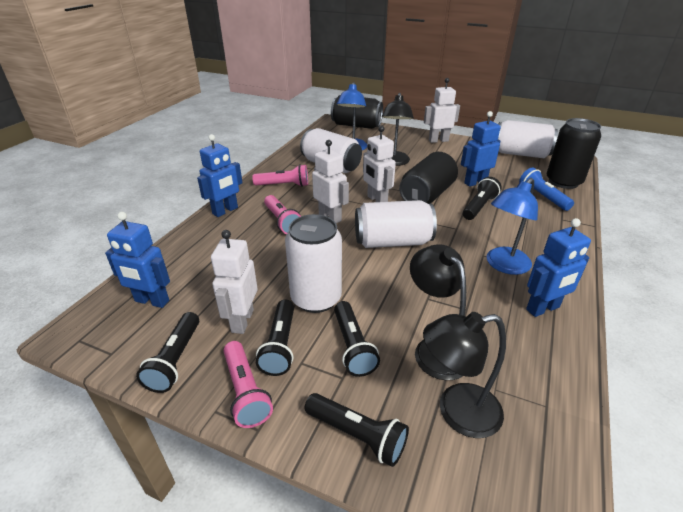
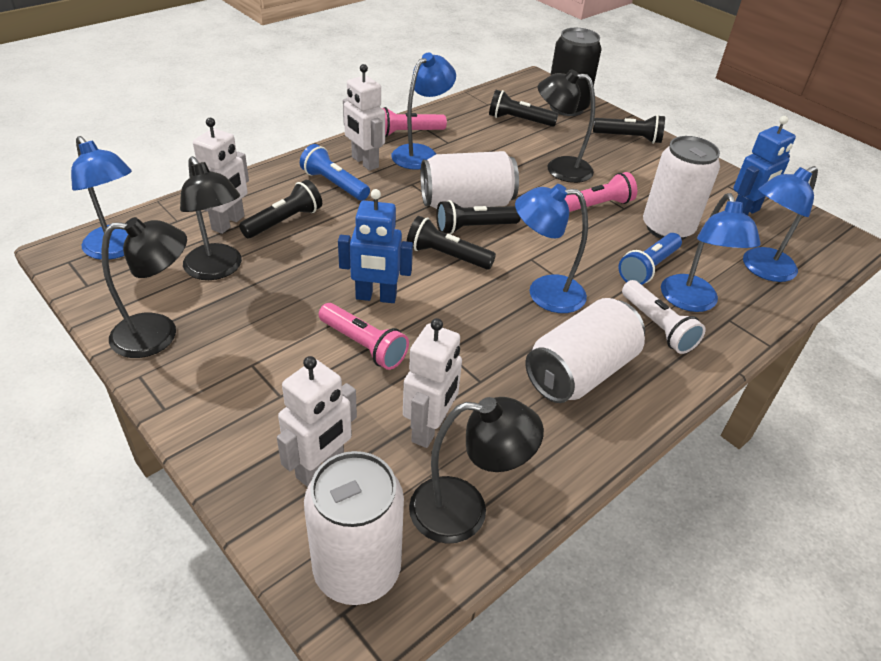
black can: [331,95,383,129] [399,152,458,204] [546,118,601,189] = 3 -> [550,28,602,116] = 1
black lamp: [382,93,414,166] [410,245,466,380] [423,312,506,438] = 3 -> [101,217,187,358] [180,156,242,280] [409,397,544,544] [538,69,595,183] = 4
blue flashlight: [519,167,574,211] = 1 -> [300,144,370,201] [618,233,682,285] = 2
blue lamp: [337,82,367,150] [487,178,538,275] = 2 -> [71,136,132,260] [391,52,456,170] [515,184,588,313] [661,193,761,312] [743,166,818,282] = 5
blue robot: [105,212,170,308] [197,134,243,217] [461,111,501,187] [526,218,591,317] = 4 -> [338,189,413,303] [733,116,796,215] = 2
white flashlight: none = 0 -> [622,280,705,354] = 1

